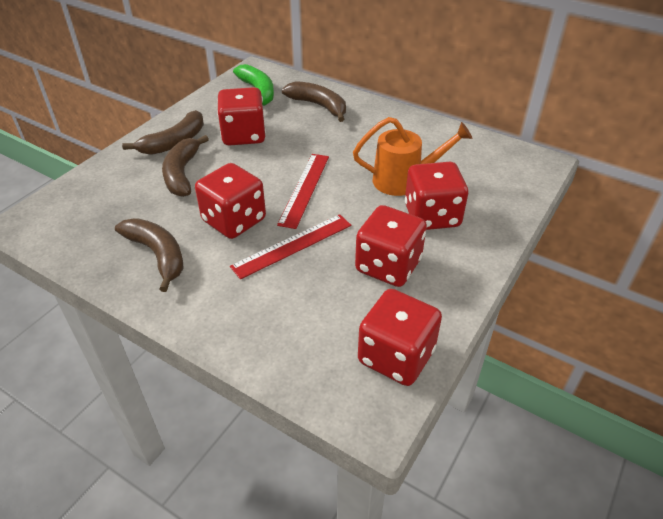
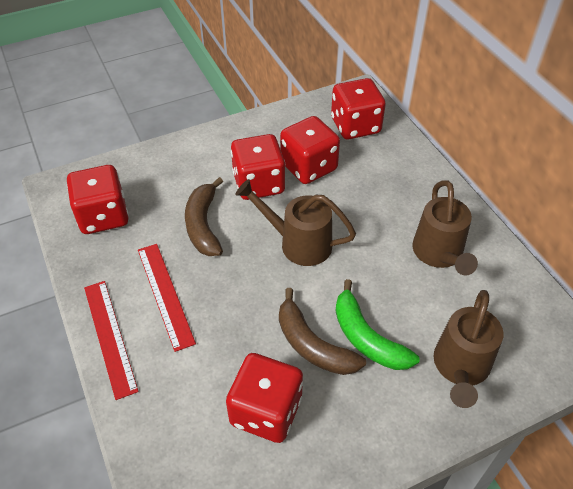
brown banana: [115,218,184,292] [122,110,204,155] [162,135,209,197] [282,81,346,122] = 4 -> [185,177,223,256] [279,288,366,375] = 2
brown watering can: none = 0 -> [235,179,356,266] [412,180,478,276] [433,290,504,408] = 3
orange watering can: [353,117,472,196] = 1 -> none = 0

